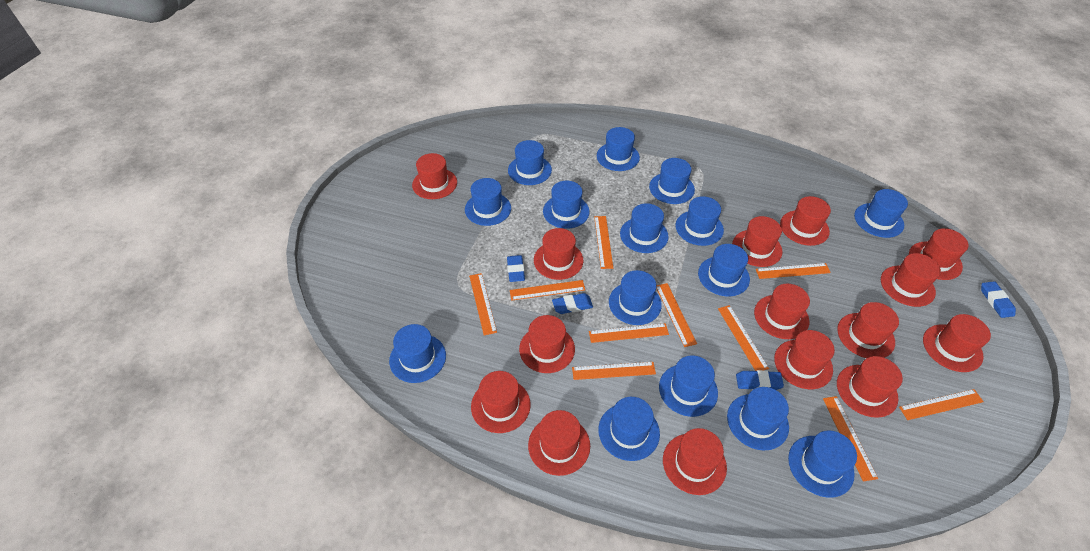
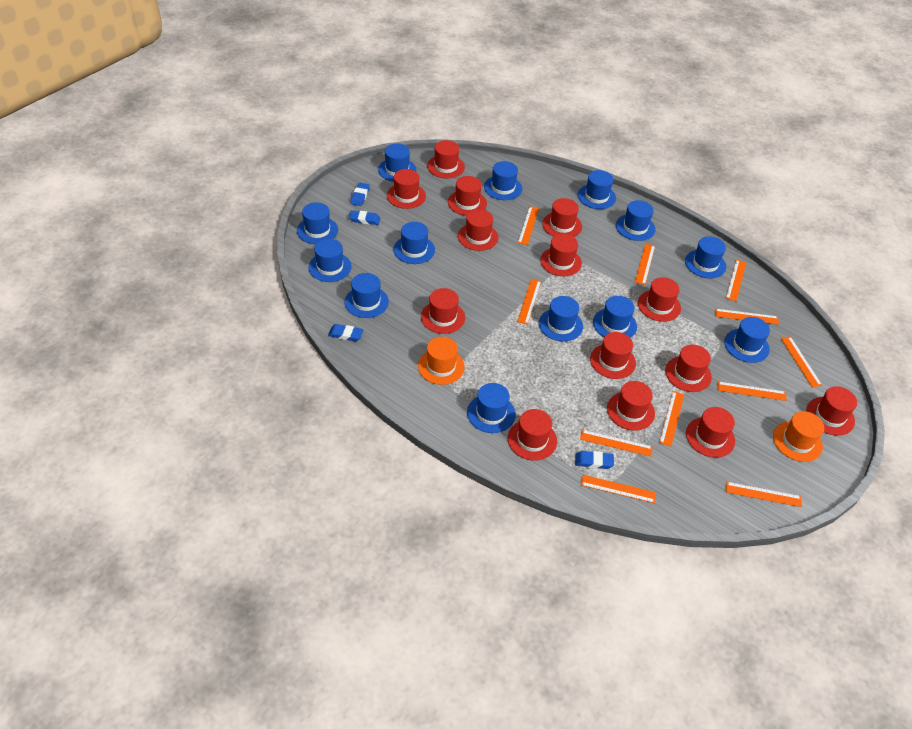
blue hat: [389,324,446,383] [465,178,511,226] [508,140,552,185] [543,180,590,229] [597,127,640,171] [598,397,660,461] [609,270,662,325] [620,203,669,253] [649,158,695,204] [659,355,718,417] [675,196,724,246] [698,244,750,297] [727,387,789,450] [788,431,857,498] [854,189,908,238] = 15 -> [297,202,338,244] [308,239,352,282] [344,273,389,318] [378,143,416,182] [393,222,435,264] [467,383,516,433] [484,161,522,200] [539,296,583,342] [578,170,616,209] [593,296,637,338] [616,200,656,241] [685,236,726,278] [724,317,770,363] = 13
orange hat: none = 0 -> [418,337,465,385] [773,411,824,462] = 2
orange ruler: [469,273,497,335] [510,280,585,301] [572,362,656,380] [589,323,669,343] [594,216,613,269] [656,283,697,347] [718,305,769,371] [756,263,831,279] [823,396,878,482] [899,389,984,420] = 10 -> [517,279,541,325] [518,206,539,245] [580,430,653,457] [581,475,656,503] [635,244,655,285] [659,391,684,447] [715,309,779,325] [718,382,787,401] [726,260,746,301] [726,482,802,507] [781,337,822,387] = 11
red hat: [412,153,457,199] [471,371,531,433] [519,315,575,373] [528,410,590,476] [534,228,583,280] [663,428,727,495] [732,216,782,267] [754,284,810,339] [774,330,835,389] [780,196,831,246] [837,302,899,358] [837,356,903,418] [881,253,941,307] [909,228,969,280] [923,314,991,372] = 15 -> [387,169,426,209] [421,288,465,334] [427,140,465,178] [448,176,487,216] [458,209,498,251] [508,409,557,461] [540,234,582,276] [542,198,582,237] [590,332,636,379] [607,381,655,431] [638,277,681,322] [665,345,712,392] [686,407,735,458] [806,386,857,436] = 14

